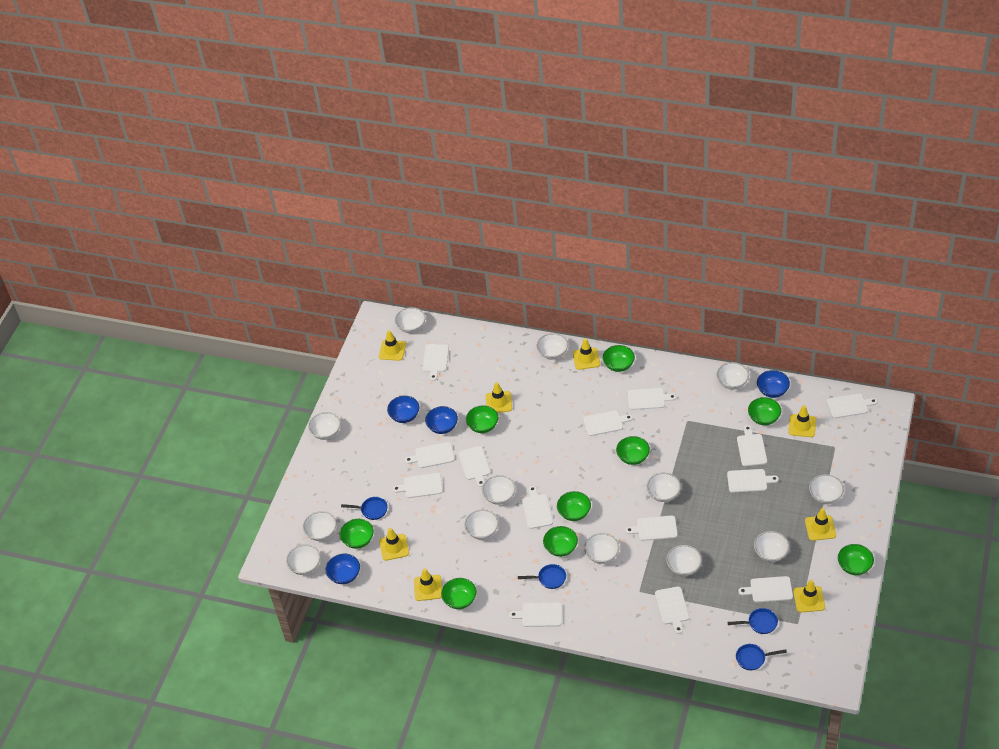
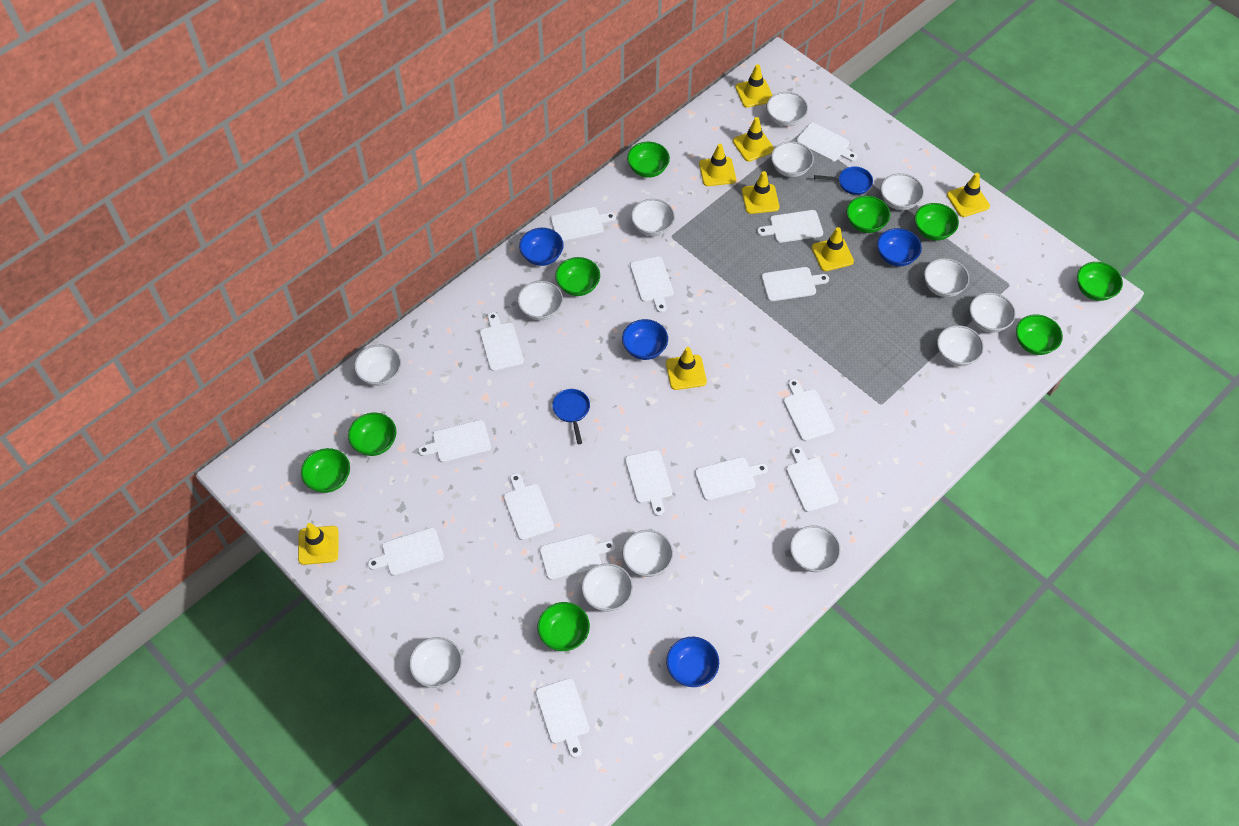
blue pan: [341,497,388,520] [518,564,566,589] [728,608,778,634] [736,644,787,670] = 4 -> [552,389,590,444] [814,167,873,195] = 2
white cutting board: [393,473,443,498] [405,442,455,468] [423,344,449,381] [458,446,490,487] [509,602,562,627] [522,486,553,529] [583,410,633,436] [625,515,678,541] [627,388,676,410] [655,587,689,634] [727,469,779,492] [737,425,767,466] [738,576,793,602] [827,393,877,418] = 14 -> [368,528,444,576] [418,420,491,463] [480,312,524,371] [504,473,554,540] [536,678,589,758] [540,534,615,580] [551,207,616,242] [625,450,672,516] [630,256,674,313] [695,457,768,501] [757,210,823,243] [762,267,829,301] [783,379,835,441] [786,446,839,512] [796,123,857,162] = 15

